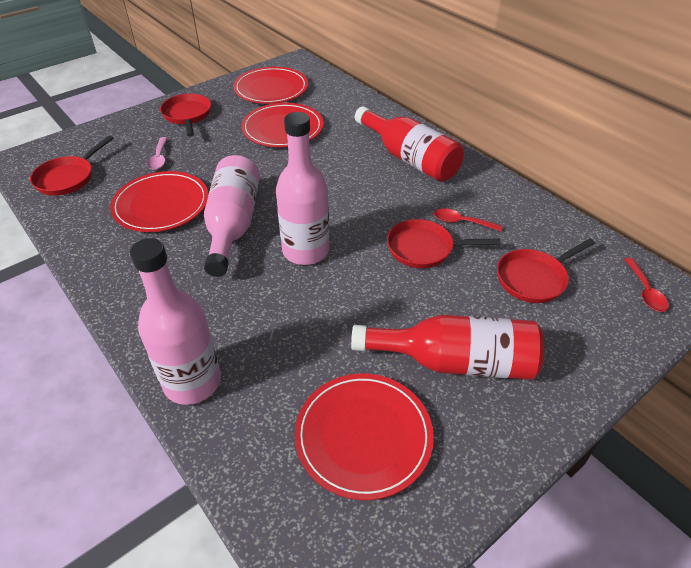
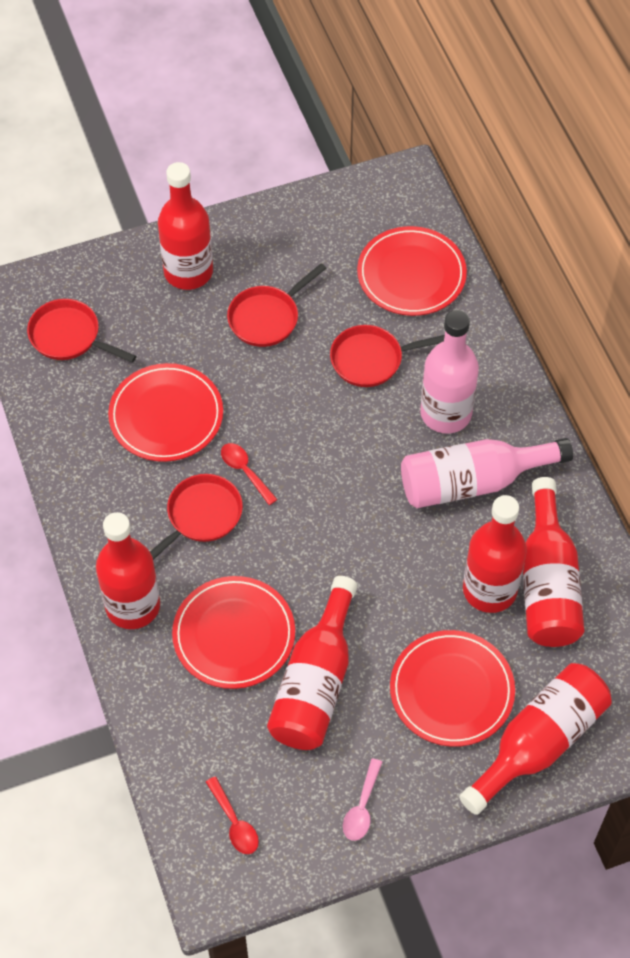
pink bottle: [130,238,221,405] [204,155,260,277] [276,112,329,265] = 3 -> [401,438,573,508] [420,310,479,434] = 2
red bottle: [351,315,544,380] [355,106,464,182] = 2 -> [96,512,160,629] [158,162,213,290] [267,576,357,750] [459,663,612,815] [463,495,527,613] [523,477,584,647] = 6

